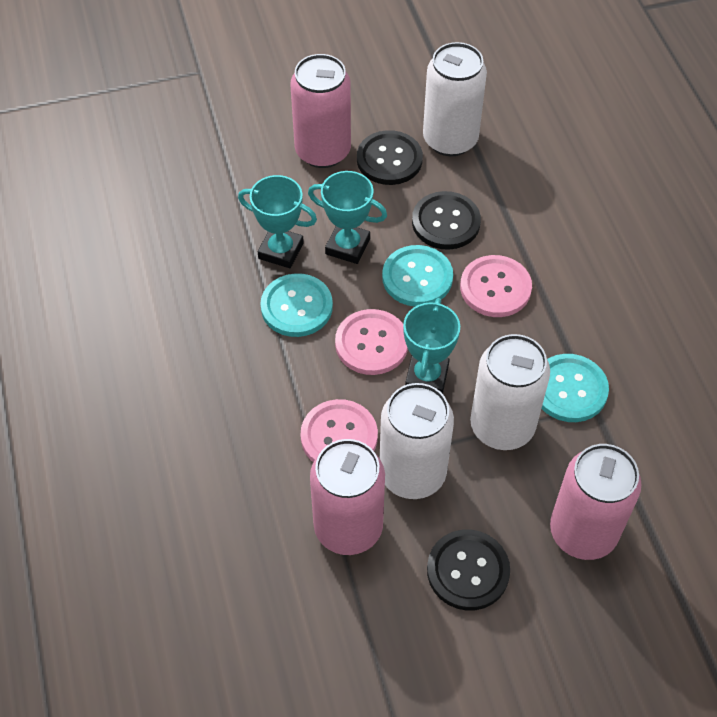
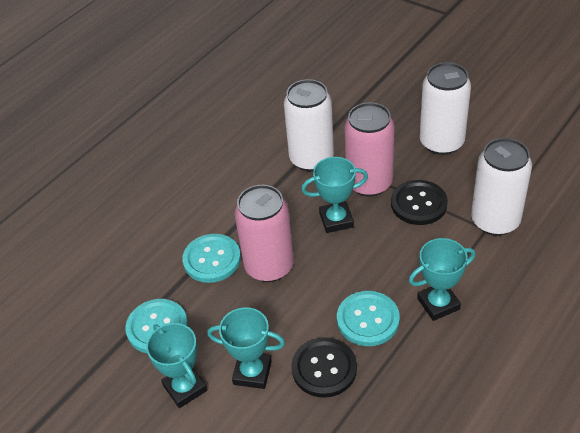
black button: [357,130,423,185] [412,191,481,250] [427,530,510,610] = 3 -> [292,337,357,398] [391,180,448,225] = 2
pink button: [300,399,378,462] [335,309,408,375] [460,255,532,317] = 3 -> none = 0
pink can: [290,54,351,168] [310,439,385,555] [550,444,642,560] = 3 -> [235,185,294,282] [344,102,395,197] = 2
turquoise trophy: [238,175,317,268] [308,171,387,264] [403,298,460,394] = 3 -> [146,323,207,408] [207,307,285,389] [301,157,368,233] [409,238,475,321] = 4

